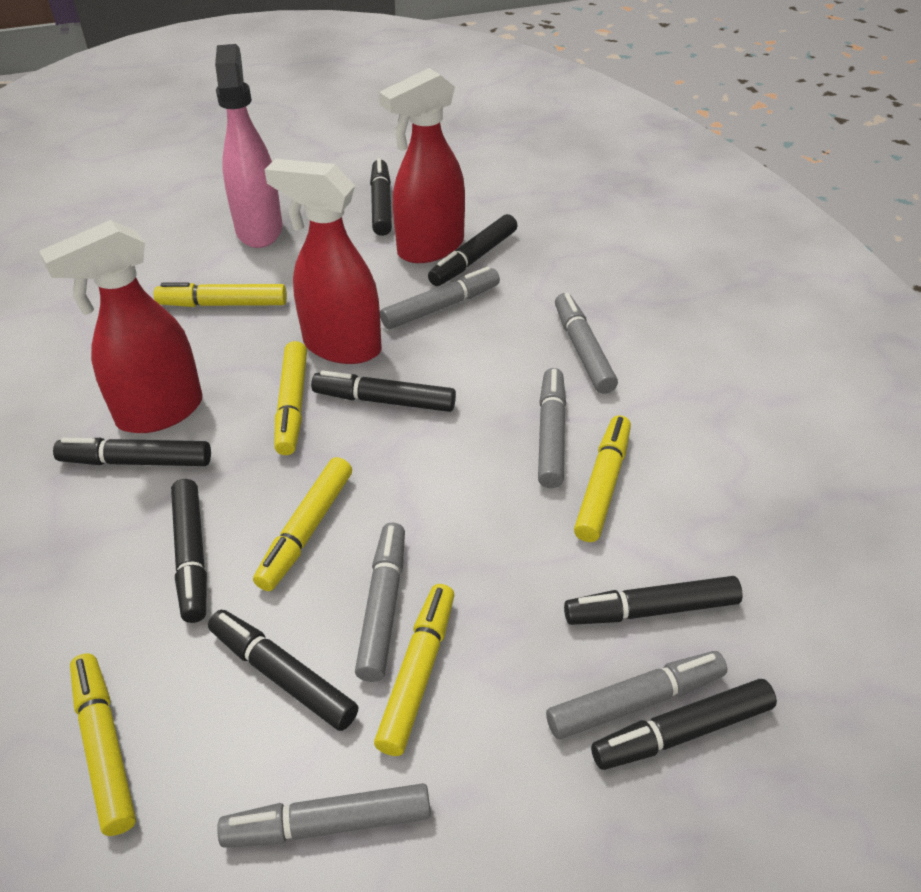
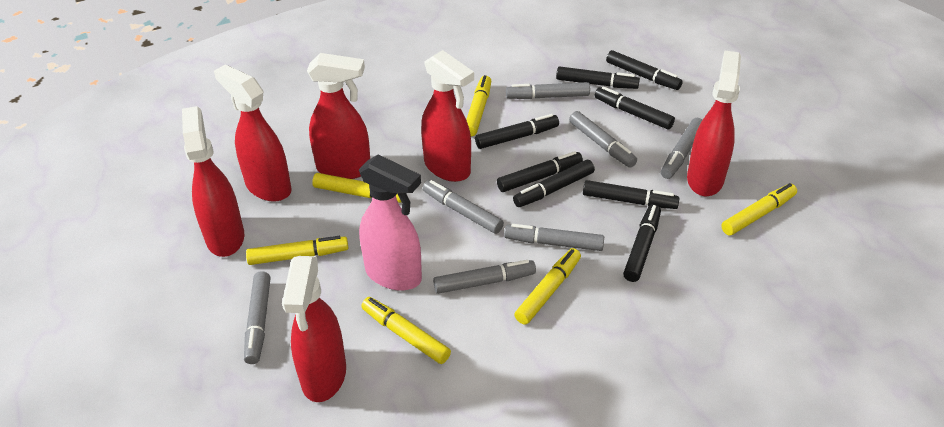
grey marker: [217,783,431,848] [355,523,405,682] [380,267,500,329] [538,368,566,488] [546,651,727,739] [555,293,618,394] = 6 -> [244,271,270,364] [423,180,504,234] [433,260,536,294] [504,224,604,251] [506,82,590,99] [569,111,637,168] [661,118,702,179] = 7
red spray bottle: [39,220,203,433] [265,159,382,364] [379,68,465,263] = 3 -> [182,106,244,257] [214,64,292,202] [282,256,346,402] [307,53,370,179] [421,50,474,182] [687,51,741,196] = 6

